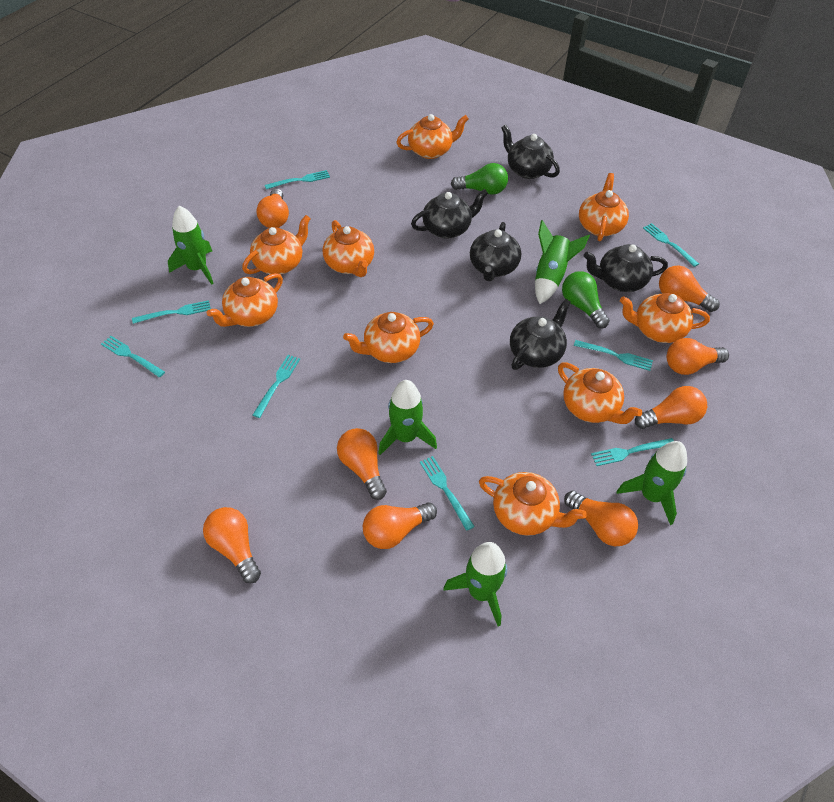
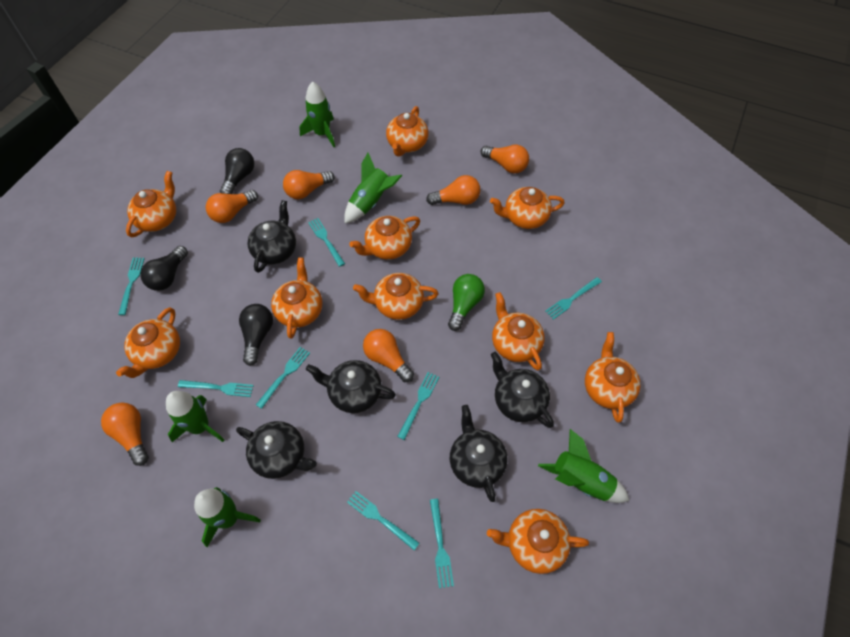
black light bulb: none = 0 -> [140,246,188,291] [220,148,254,194] [239,304,273,366] = 3
green light bulb: [451,163,508,195] [562,271,610,328] = 2 -> [448,274,485,331] = 1
orange light bulb: [203,507,261,583] [257,189,289,228] [337,428,387,500] [363,502,437,549] [564,490,638,546] [635,386,707,429] [659,266,720,312] [667,338,729,375] = 8 -> [101,403,149,466] [206,190,258,223] [283,170,335,199] [363,329,414,382] [426,175,480,205] [481,145,529,173] = 6
orange teapot: [207,273,283,327] [242,215,311,274] [323,220,374,277] [343,312,434,363] [396,114,469,159] [479,472,587,536] [558,362,642,424] [579,173,629,241] [620,293,710,343] = 9 -> [116,307,180,378] [126,171,176,237] [271,257,322,339] [349,216,420,260] [353,273,439,320] [386,106,429,157] [487,509,589,574] [490,187,565,229] [492,292,545,370] [585,332,641,423] = 10

